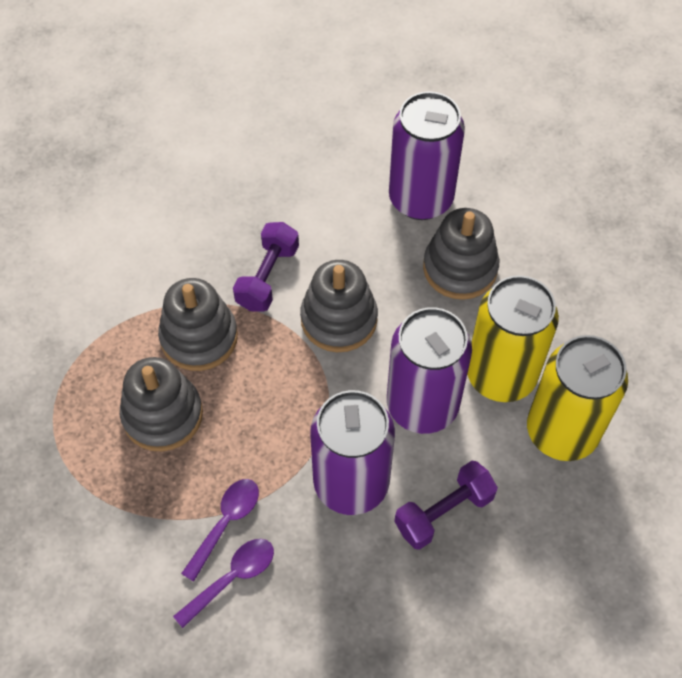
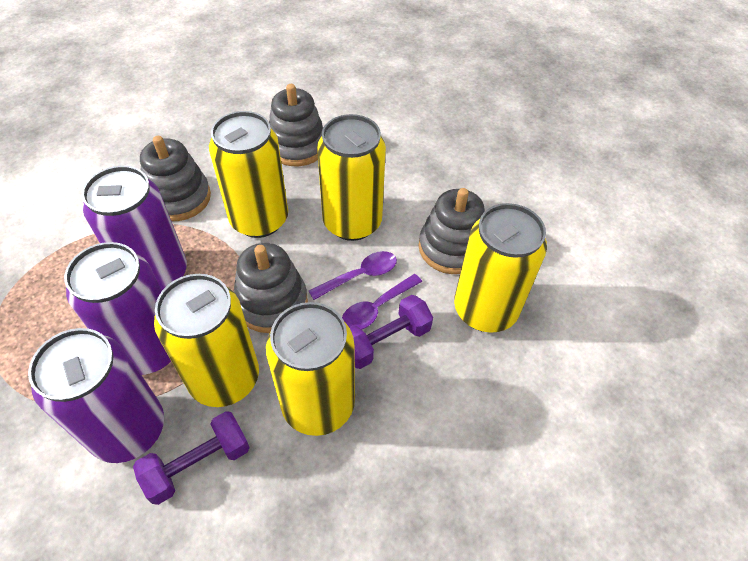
yellow can: [467,275,559,402] [527,335,628,461] = 2 -> [154,274,259,407] [209,111,288,238] [266,302,355,436] [317,114,386,241] [454,203,547,333] = 5

